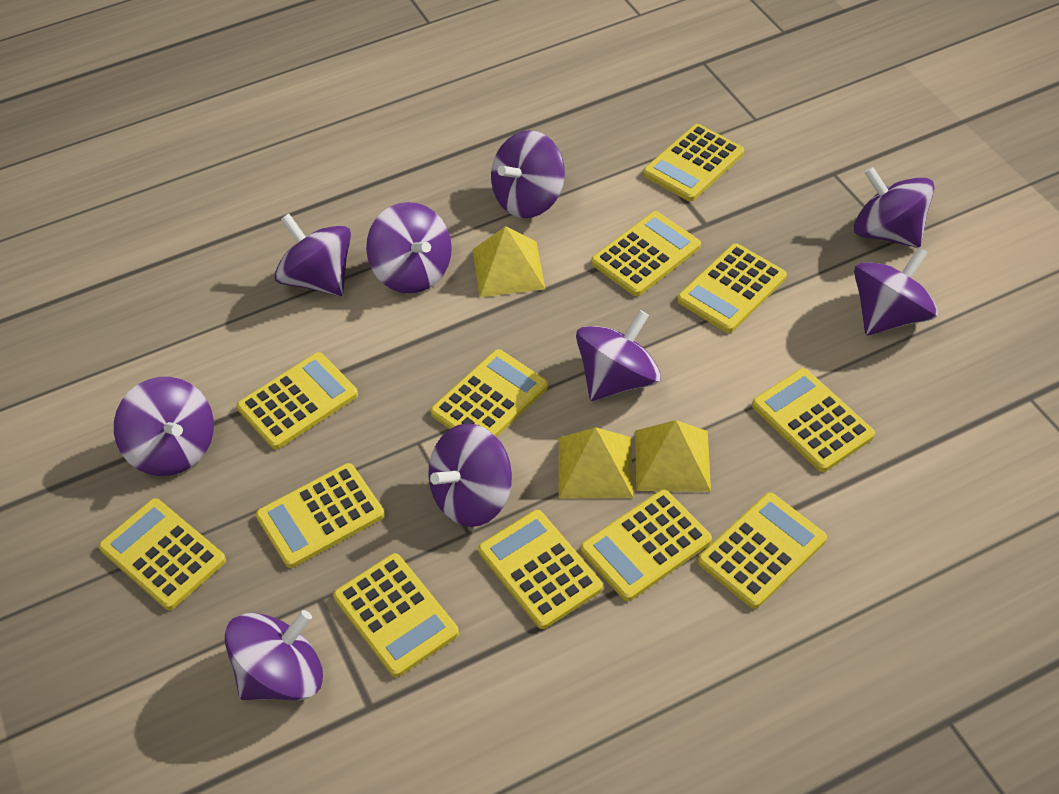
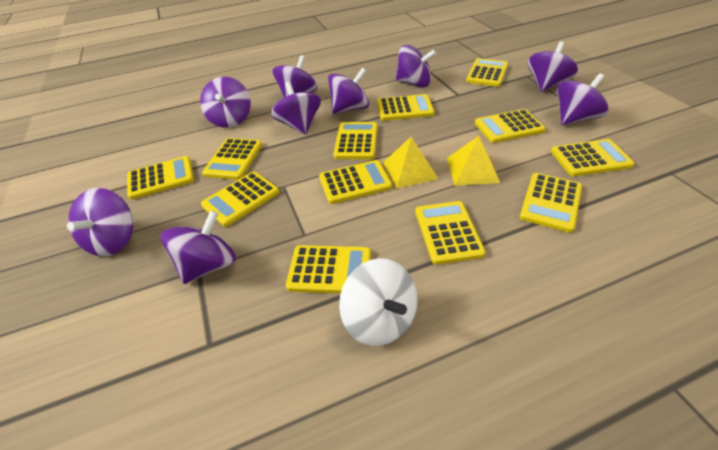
white spinning top: none = 0 -> [339,258,417,346] = 1
yellow pyramid: [473,226,545,297] [559,427,633,499] [635,420,711,492] = 3 -> [383,137,438,189] [447,136,500,186] = 2

